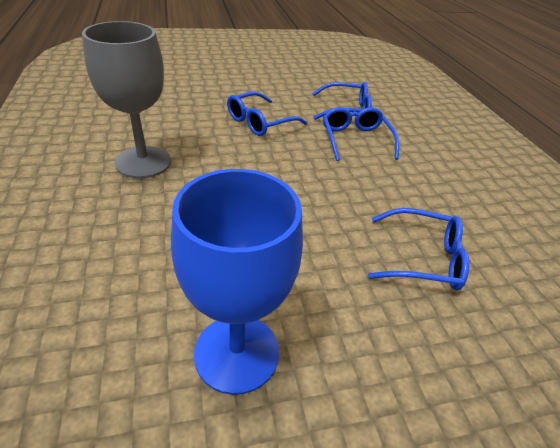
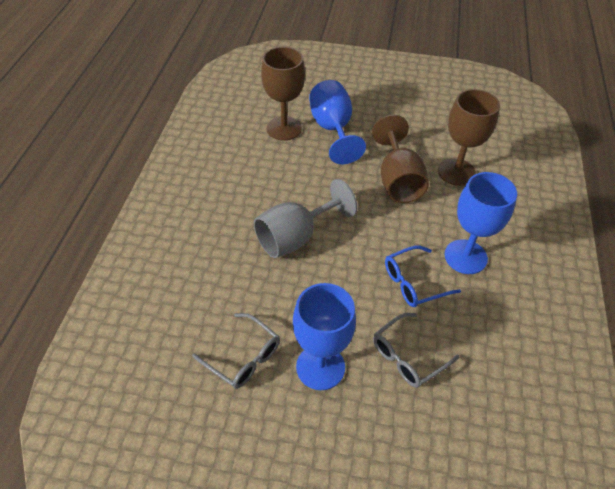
blue glasses: [227,92,307,136] [312,82,372,120] [323,107,399,161] [368,208,469,291] = 4 -> [385,246,461,307] = 1
blue goblet: [171,169,303,395] = 1 -> [293,283,356,390] [309,80,366,164] [445,172,517,274] = 3
brown goblet: none = 0 -> [261,47,305,141] [372,115,429,203] [438,89,500,186] = 3
grey glasses: none = 0 -> [192,313,280,389] [373,313,459,388] = 2

